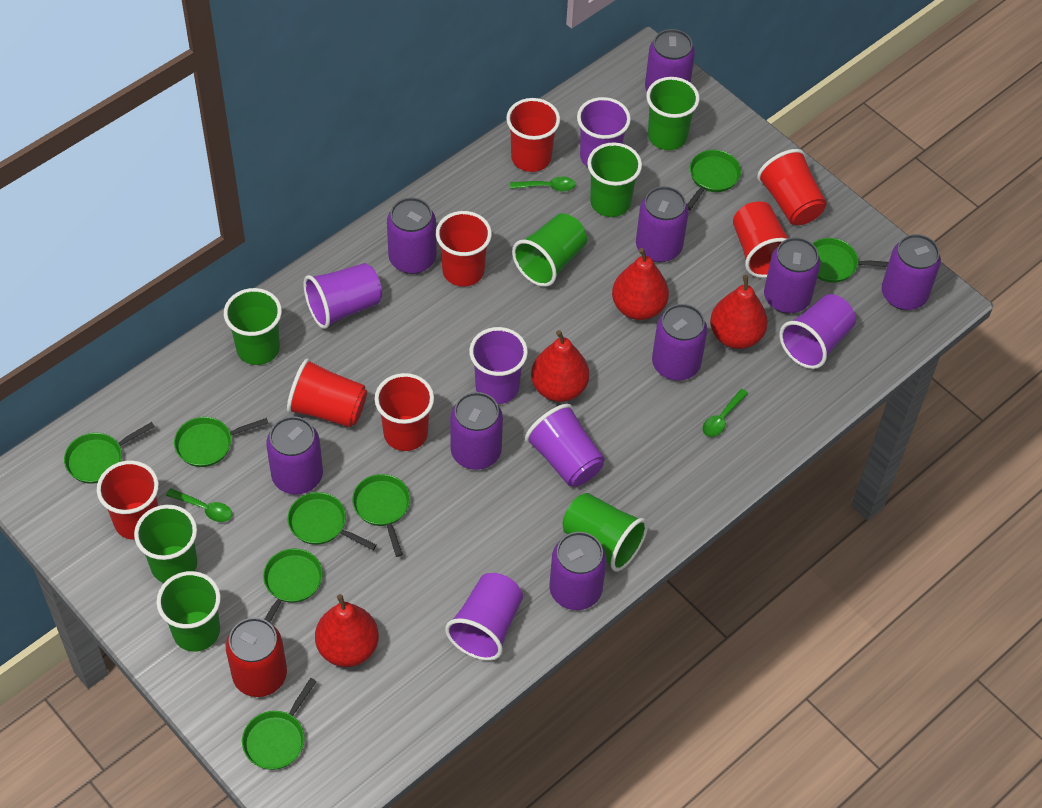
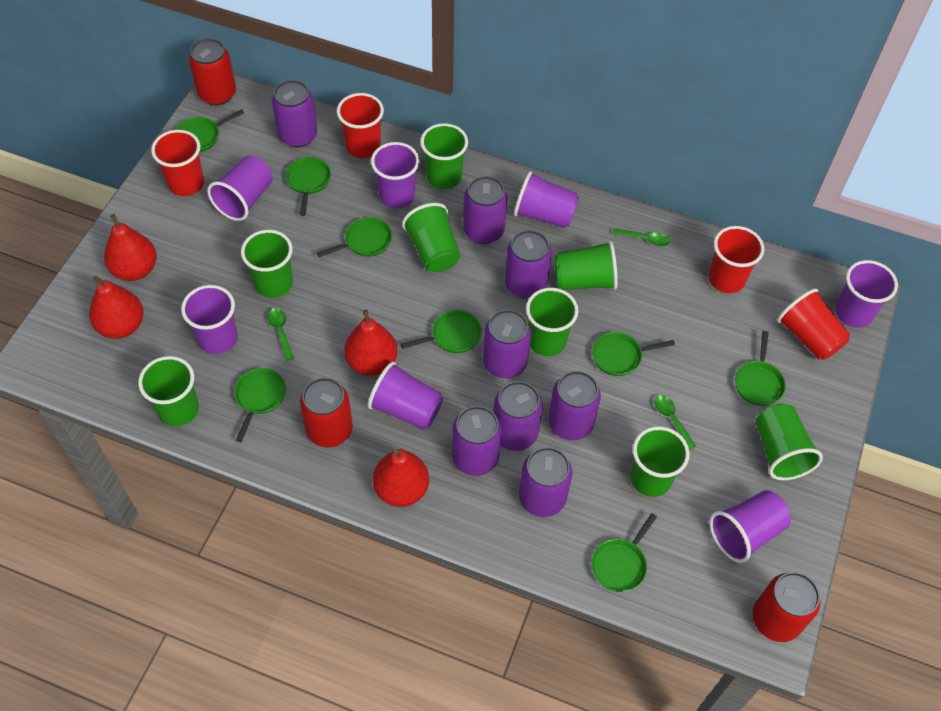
green cup: [134,505,197,583] [156,571,221,652] [224,288,282,365] [512,213,587,287] [563,493,648,572] [587,142,642,217] [646,77,700,150] = 7 -> [138,356,199,426] [241,230,293,298] [402,203,460,272] [420,123,468,189] [526,288,578,356] [554,241,618,290] [630,426,690,497] [756,404,823,480] = 8
purple can: [266,416,323,494] [387,197,437,274] [450,392,503,470] [549,532,607,610] [636,186,689,262] [645,29,695,91] [652,304,707,381] [764,237,821,314] [882,234,941,310] = 9 -> [272,80,317,148] [452,406,502,476] [463,176,507,244] [483,310,531,379] [493,381,543,451] [505,230,552,298] [519,447,572,517] [548,371,601,440] = 8
purple cup: [303,263,382,329] [445,573,523,661] [469,327,528,404] [525,404,605,487] [577,97,631,167] [779,294,856,369] = 6 -> [181,285,238,354] [207,156,273,221] [368,361,443,430] [371,142,420,208] [514,171,579,228] [710,490,791,563] [835,260,898,328] = 7
red can: [226,617,287,697] = 1 -> [189,38,236,105] [300,377,353,447] [753,572,820,642] = 3
red cup: [97,460,159,540] [287,358,367,427] [375,373,434,451] [436,211,492,287] [506,98,560,172] [733,201,789,278] [757,149,826,225] = 7 -> [151,130,204,196] [337,93,384,158] [708,226,764,293] [777,288,850,360] = 4

